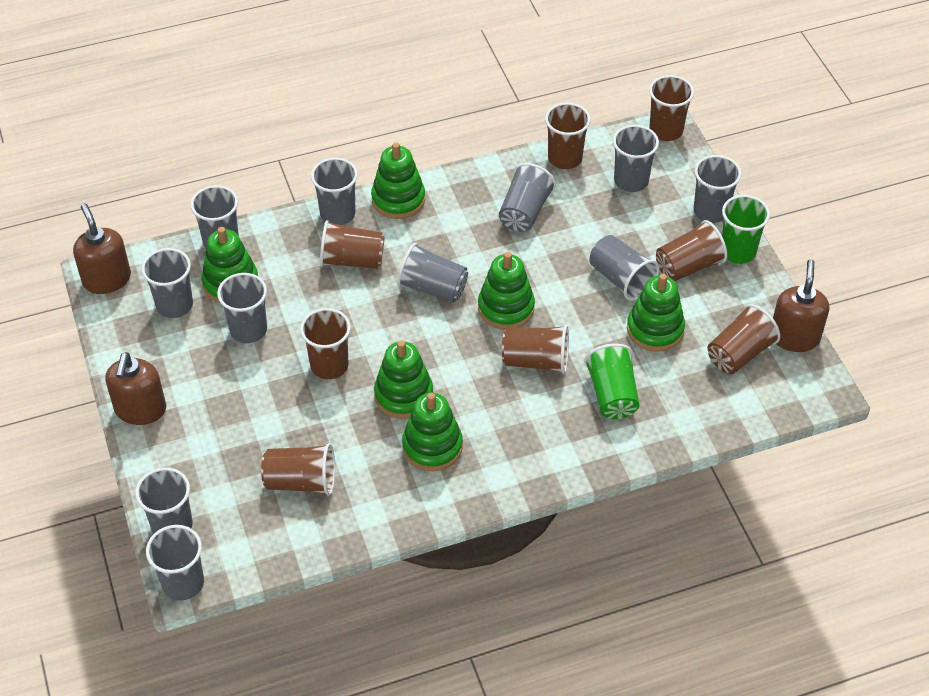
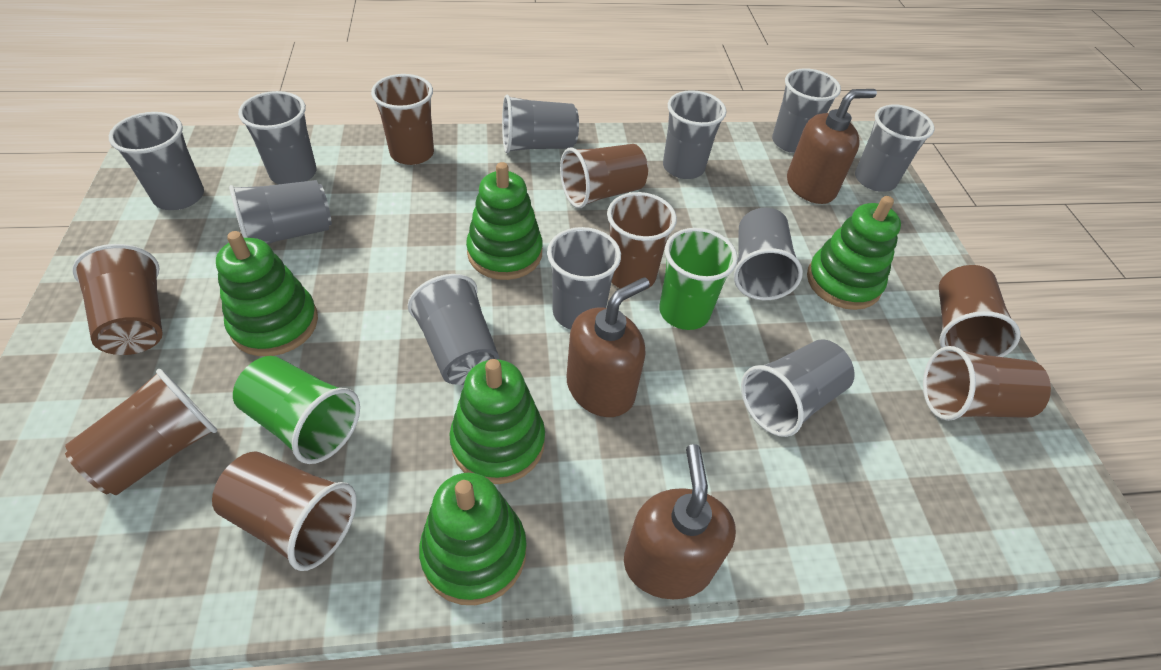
green stacking toy: [201,227,258,303] [371,142,425,219] [374,340,433,419] [402,393,463,471] [478,252,535,330] [627,274,685,352] = 6 -> [216,231,318,356] [419,473,526,605] [449,359,545,484] [466,162,543,280] [807,196,901,310] = 5

